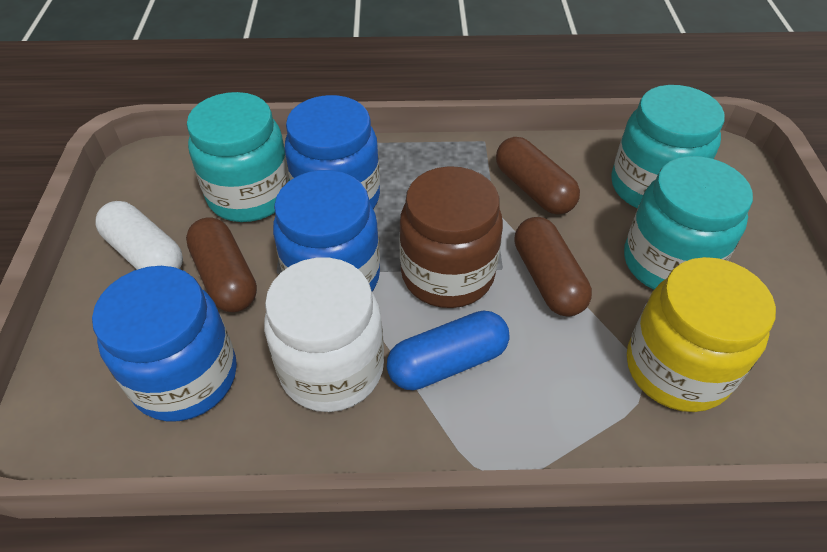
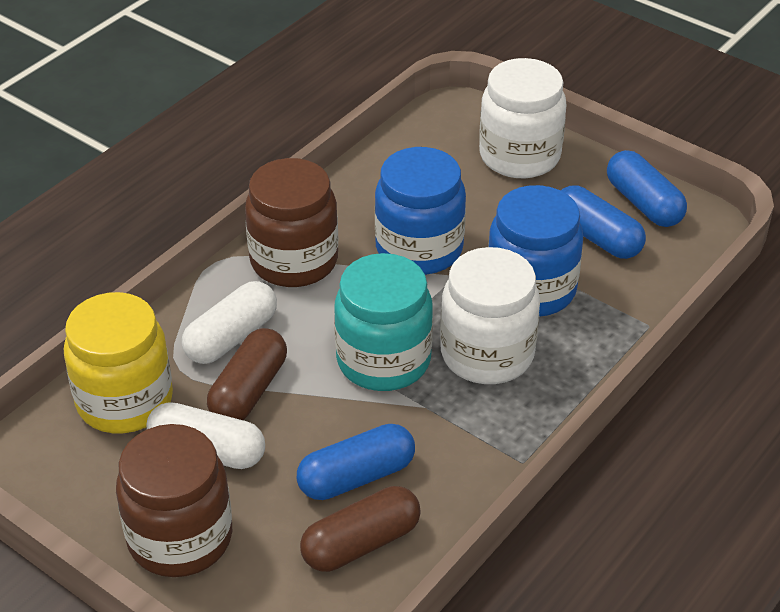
blue capsule: [387,310,510,390] = 1 -> [297,424,415,500] [561,186,646,259] [607,150,687,227] = 3
blue jar: [92,266,237,422] [273,170,380,292] [284,95,380,209] = 3 -> [375,147,466,275] [488,185,583,317] = 2
brown capsule: [186,217,257,312] [496,137,580,215] [514,217,592,317] = 3 -> [207,328,287,420] [300,486,421,572] = 2
brown jar: [399,166,503,308] = 1 -> [116,424,232,577] [245,158,338,287] = 2
turquoise jar: [187,92,290,222] [611,85,725,209] [624,156,753,290] = 3 -> [334,253,433,391] = 1
white capsule: [95,201,183,270] = 1 -> [147,402,265,469] [182,281,277,364] = 2
white jar: [264,257,384,412] = 1 -> [440,247,540,384] [479,58,566,178] = 2

